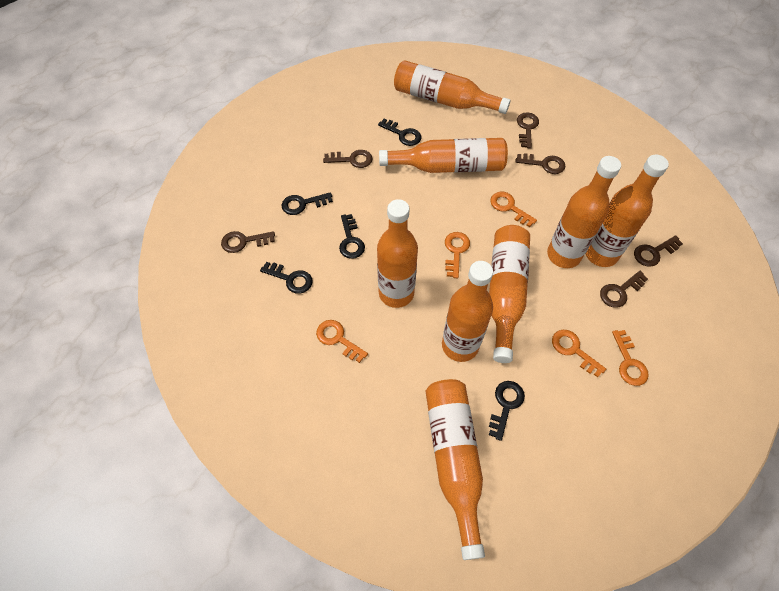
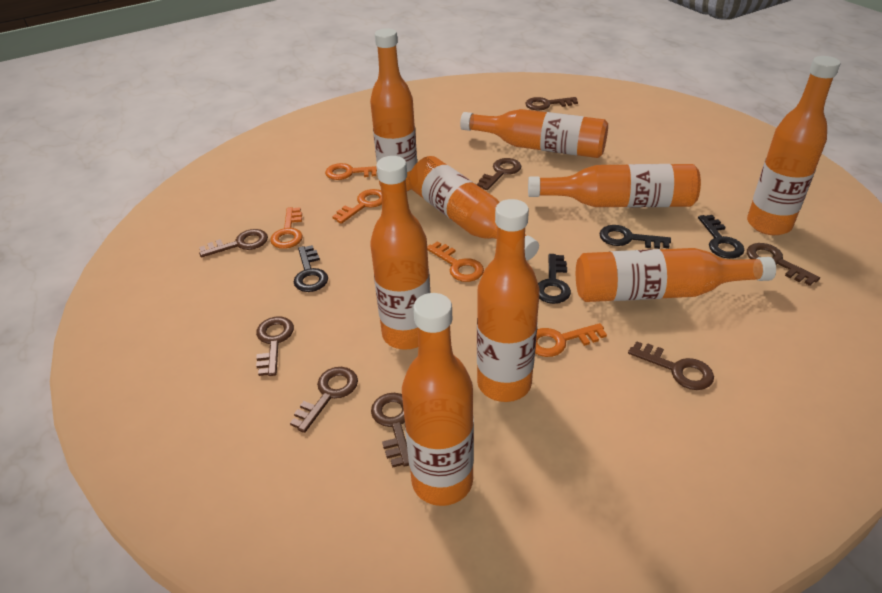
black key: [260,262,313,294] [282,192,333,215] [339,214,365,259] [378,119,421,146] [489,381,525,441] = 5 -> [294,245,328,292] [538,254,571,304] [599,225,671,249] [698,215,744,259] = 4
brown key: [221,231,275,253] [323,150,373,168] [516,153,565,174] [517,112,539,149] [600,271,648,308] [634,235,683,267] = 6 -> [199,229,268,258] [256,317,294,376] [290,367,358,433] [371,393,409,468] [477,158,521,190] [525,97,578,110] [628,341,714,390] [747,243,820,286] = 8
orange bottle: [377,199,418,308] [379,138,508,173] [394,60,511,114] [425,379,485,560] [442,261,493,362] [489,225,530,363] [547,156,621,268] [585,154,669,267] = 8 -> [370,28,417,191] [370,156,430,350] [402,293,474,506] [409,156,539,260] [460,109,608,158] [477,199,540,402] [528,164,701,207] [576,248,776,302] [747,56,840,235] = 9

